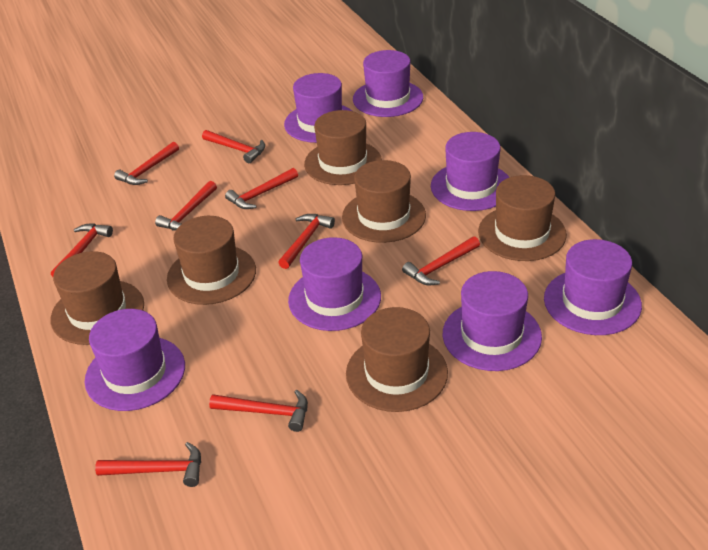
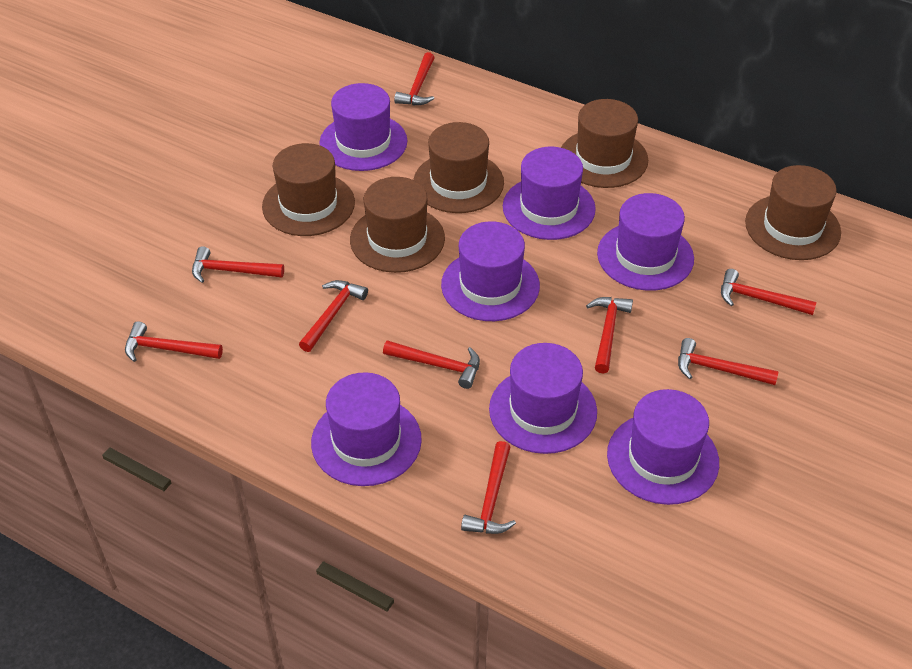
brown hat: [50,251,144,345] [167,216,256,305] [304,110,382,185] [342,160,426,243] [346,307,448,412] [478,175,567,261] = 6 -> [262,143,355,236] [350,177,445,273] [413,122,504,213] [561,99,648,188] [745,165,841,260] = 5

